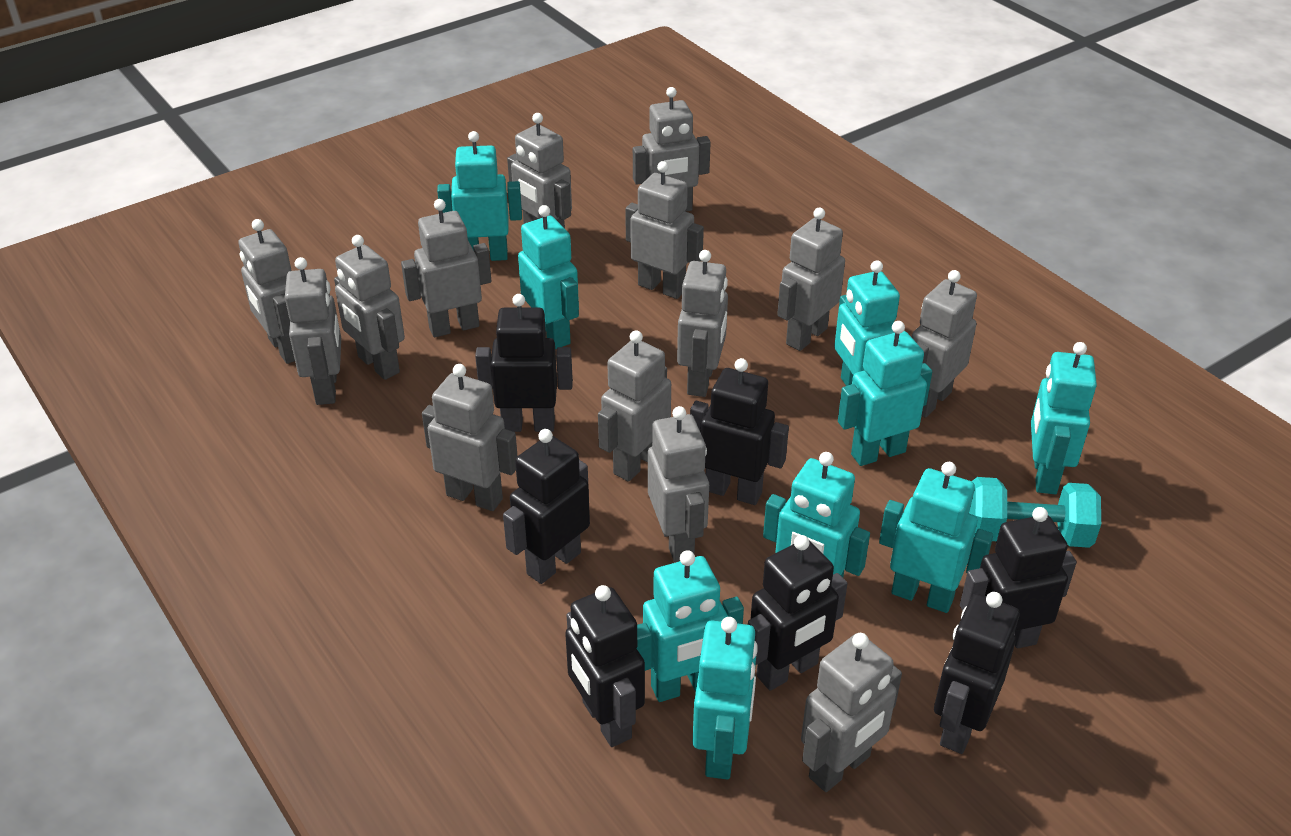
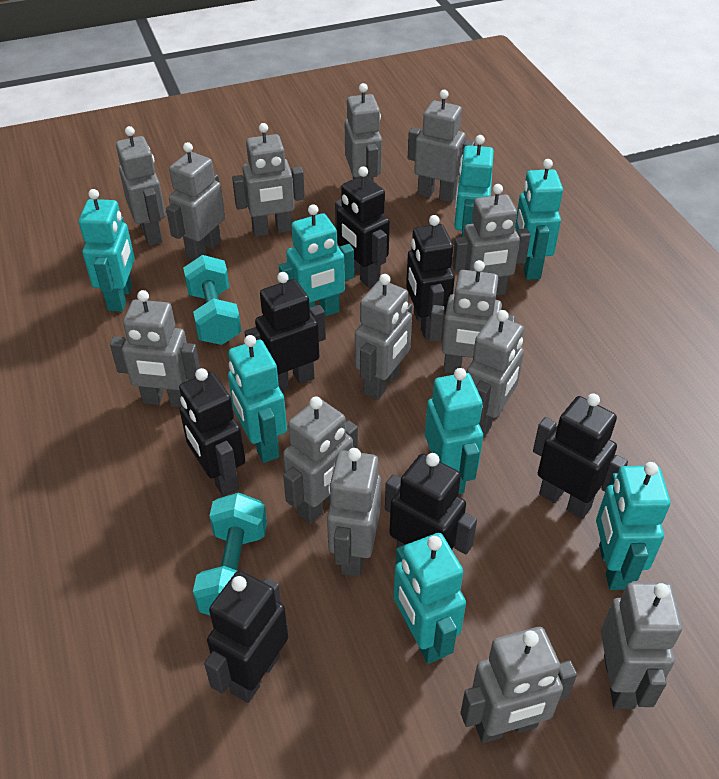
turquoise dumbbell: [969,477,1101,548] = 1 -> [183,255,241,345] [193,492,267,615] = 2
turquoise robot: [437,131,522,261] [518,205,579,349] [637,550,744,702] [693,617,758,780] [763,452,870,577] [834,260,900,386] [838,321,932,466] [879,462,993,613] [1031,342,1097,494] = 9 -> [79,189,135,312] [228,335,287,463] [279,204,354,316] [394,533,466,664] [425,368,483,494] [454,135,494,237] [515,159,563,280] [596,462,670,590] = 8

